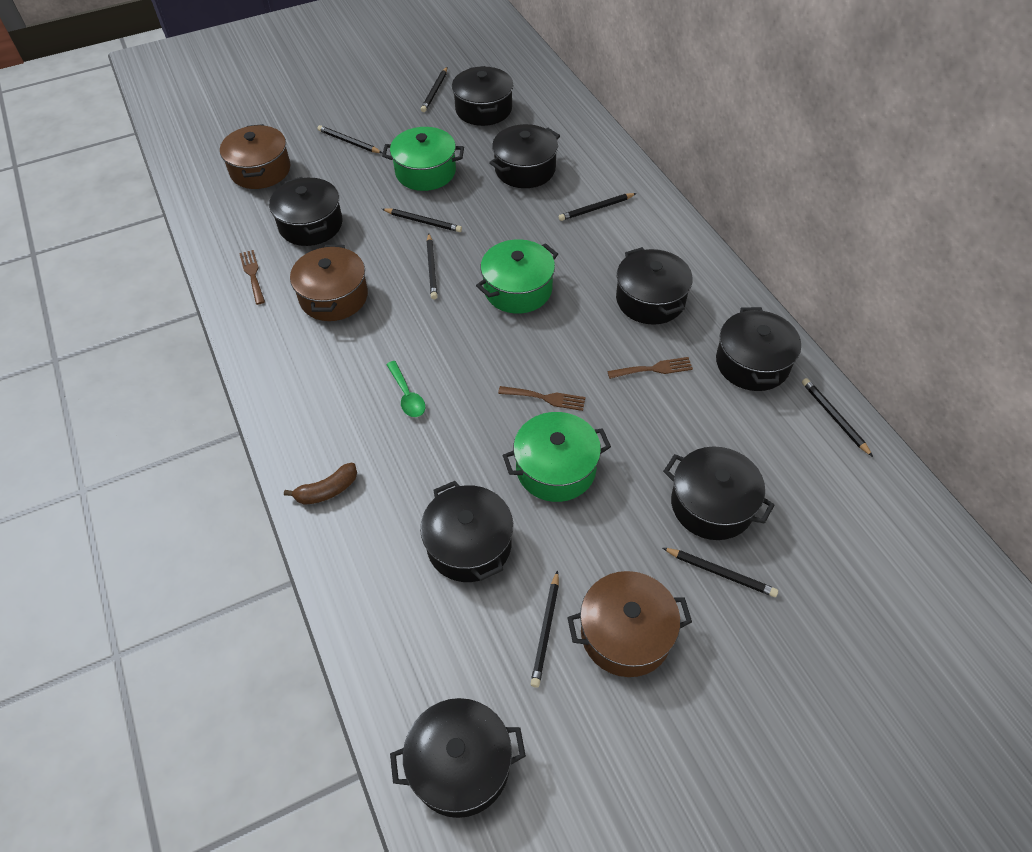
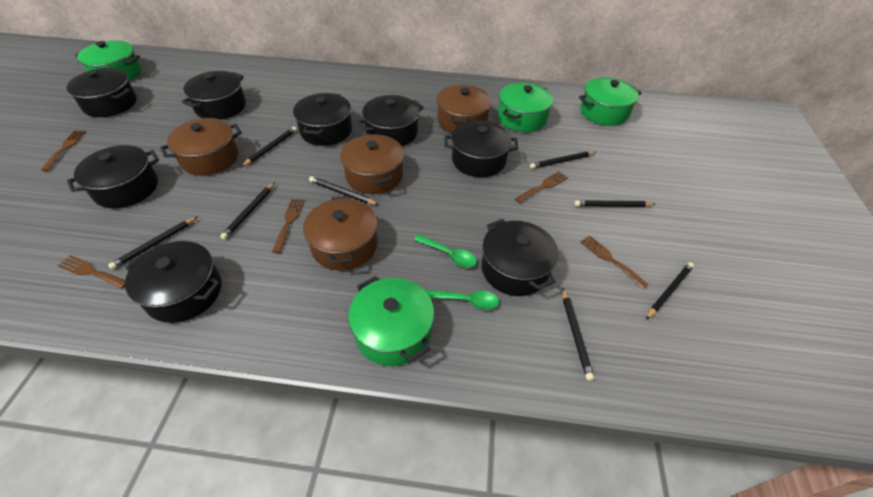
brown banana: [284,463,357,505] = 1 -> none = 0
brown fork: [239,250,265,305] [498,386,586,411] [607,357,693,379] = 3 -> [41,130,86,171] [58,255,125,289] [272,199,305,253] [515,171,568,203] [580,235,649,289] = 5
brown pot: [220,124,290,189] [290,245,368,321] [567,571,692,677] = 3 -> [160,118,242,176] [303,196,378,271] [340,134,404,194] [437,84,491,133] = 4
green pot: [382,127,464,191] [476,239,558,314] [502,412,611,502] = 3 -> [75,40,142,81] [348,276,434,366] [498,83,553,132] [579,77,641,126] = 4
green spoon: [386,361,425,417] = 1 -> [414,234,477,268] [425,290,499,310] = 2

